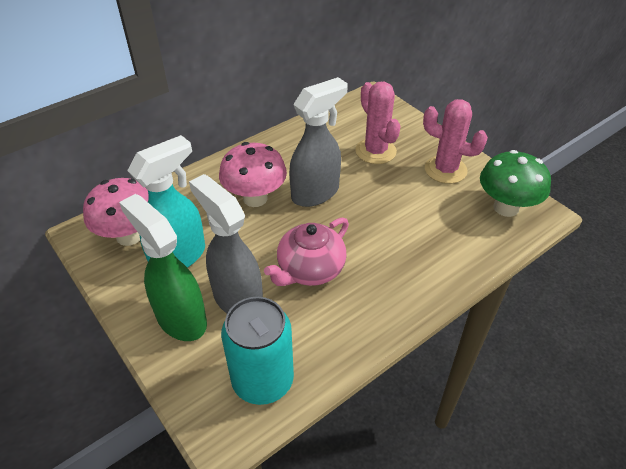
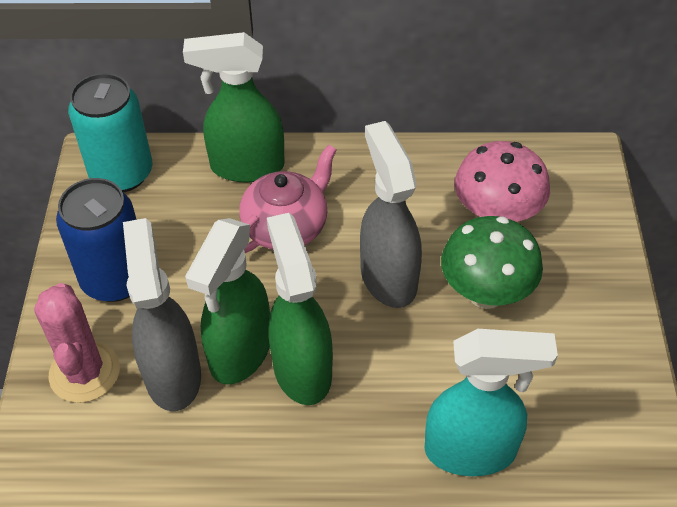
blue can: none = 0 -> [56,178,137,302] = 1
green spray bottle: [119,194,207,341] = 1 -> [183,32,285,182] [185,218,270,385] [267,213,333,405] = 3
pink cactus: [355,81,401,164] [423,99,488,184] = 2 -> [34,283,120,403] = 1
pink mushroom: [83,178,149,246] [219,142,287,207] = 2 -> [454,141,550,222] = 1

